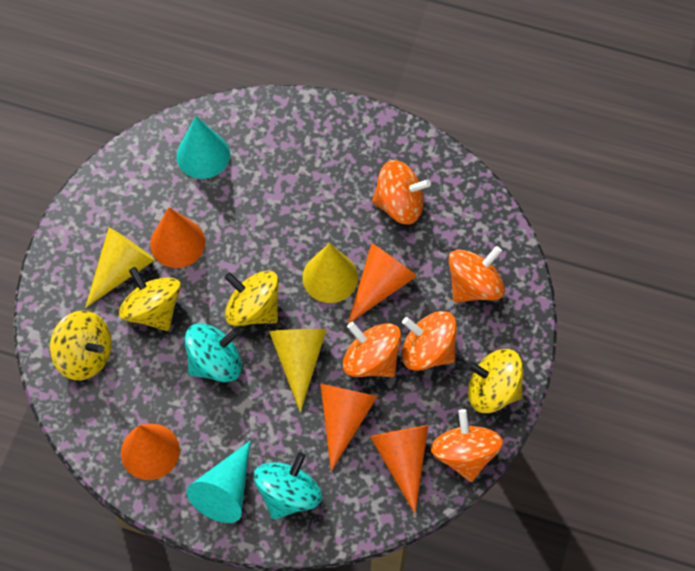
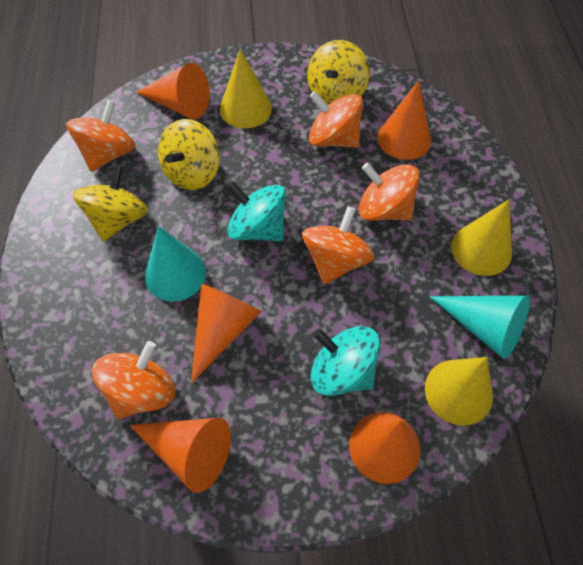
yellow spinning top: [50,310,112,380] [119,267,181,331] [224,271,279,326] [467,349,523,413] = 4 -> [73,164,148,242] [158,119,220,190] [307,40,369,105] = 3

